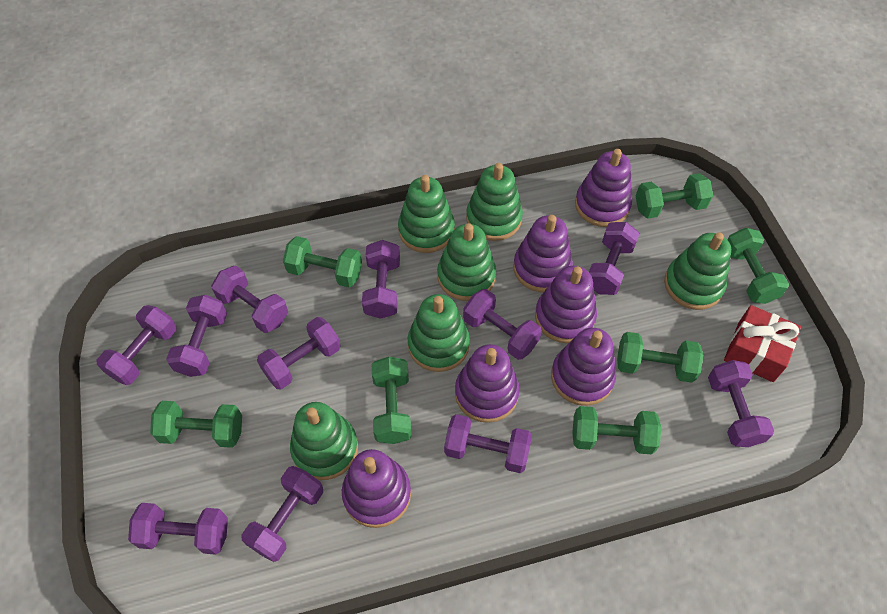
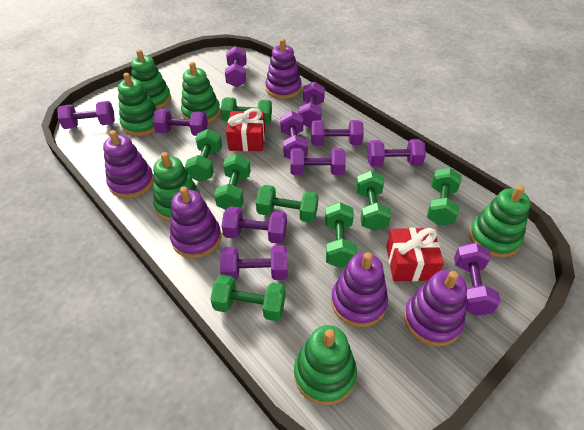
green dumbbell: [150,401,242,448] [283,236,362,288] [372,357,412,444] [572,406,661,454] [617,332,703,383] [636,173,713,219] [727,228,789,304] = 7 -> [185,129,222,182] [210,274,286,321] [214,154,251,210] [221,97,272,124] [256,185,319,223] [325,202,357,268] [356,171,391,231] [427,168,462,226] = 8
purple stacking toy: [342,449,411,528] [455,344,520,423] [513,215,573,292] [535,266,597,343] [551,328,616,406] [575,149,632,227] = 6 -> [103,130,154,198] [170,187,221,258] [265,39,302,99] [331,252,388,327] [404,270,467,346] = 5
red gift: [724,305,801,382] = 1 -> [226,108,265,151] [386,227,444,281] = 2

